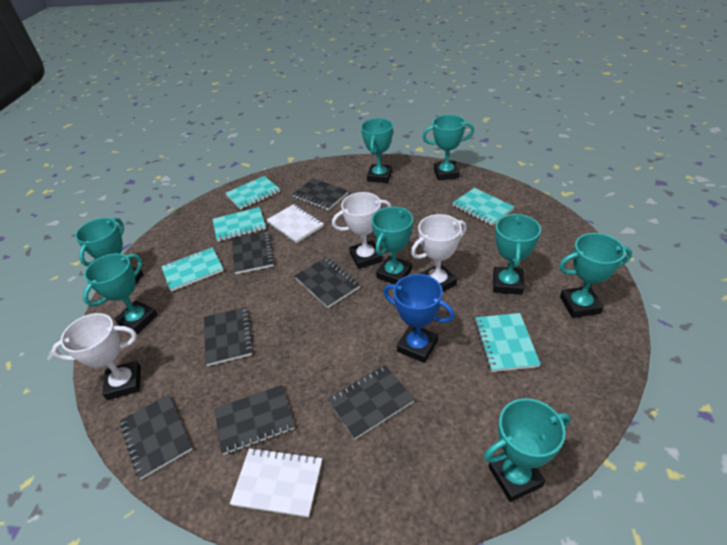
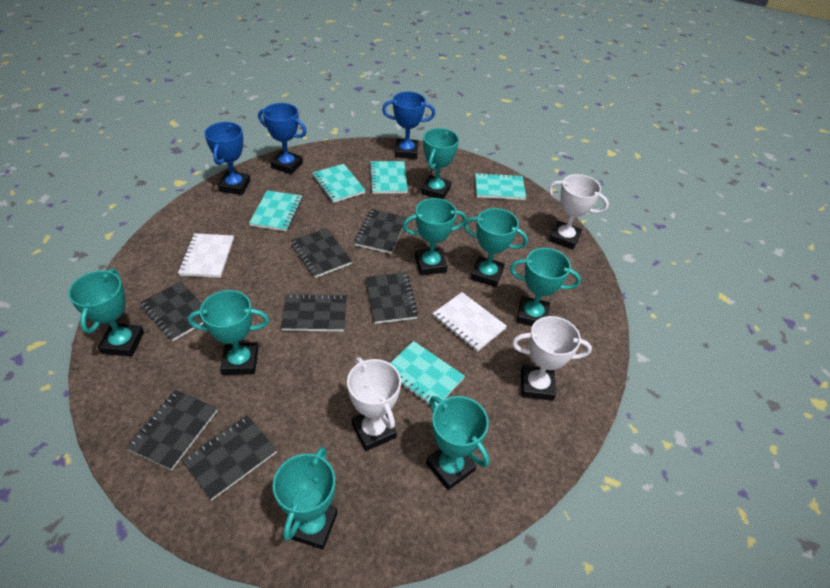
blue trophy: [383,274,455,363] = 1 -> [204,122,250,195] [258,103,307,174] [382,92,435,159] = 3

